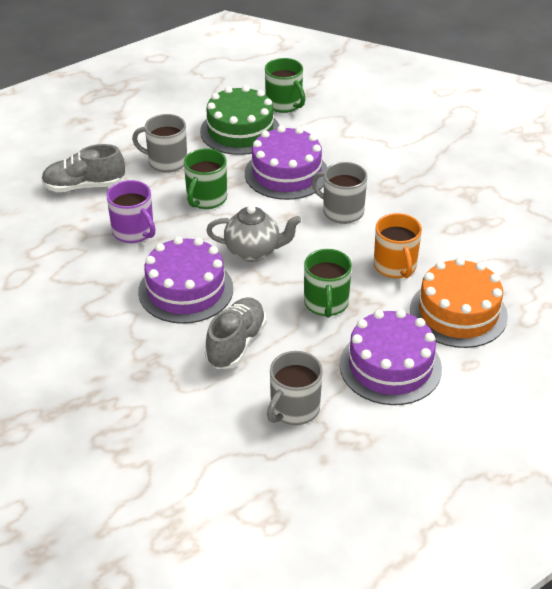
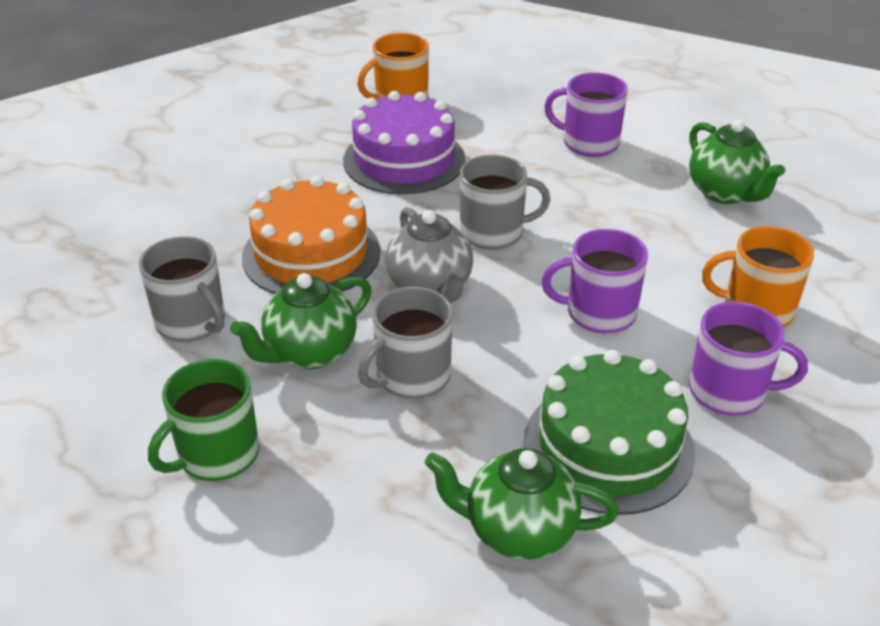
green mug: [184,148,227,209] [265,58,305,113] [304,249,352,318] = 3 -> [148,359,259,481] = 1
green teapot: none = 0 -> [230,273,372,369] [425,448,619,560] [689,120,785,204] = 3
grey shoe: [41,144,125,192] [205,297,267,369] = 2 -> none = 0
orange mug: [374,213,422,278] = 1 -> [357,33,429,99] [702,226,814,327] = 2
purple cake: [138,236,233,324] [245,126,327,200] [340,309,442,405] = 3 -> [343,91,465,195] = 1
purple mug: [107,180,155,243] = 1 -> [542,229,648,334] [544,72,628,157] [689,302,808,416] = 3

